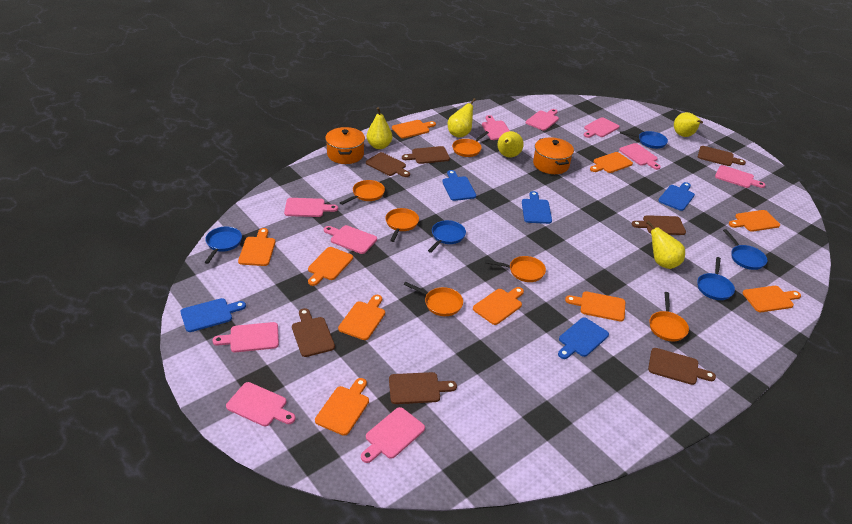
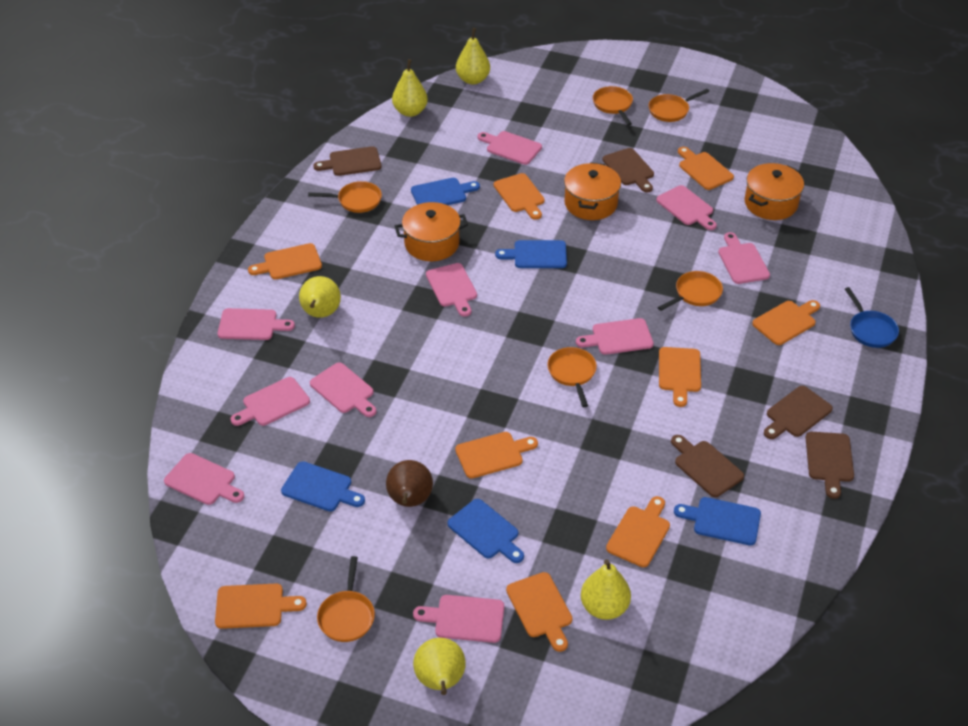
blue pan: [204,226,242,264] [428,220,466,253] [620,131,668,149] [697,257,735,300] [723,229,768,270] = 5 -> [845,287,899,348] = 1
brown cutting board: [292,308,335,357] [366,152,410,177] [389,372,457,404] [402,146,450,164] [632,215,686,235] [648,348,716,385] [698,146,746,166] = 7 -> [313,146,382,176] [603,148,654,193] [671,435,744,497] [764,386,833,439] [806,432,854,499] = 5
brown pear: none = 0 -> [386,460,433,507] = 1
orange cutting board: [238,228,275,266] [308,247,353,286] [315,378,369,436] [338,295,385,340] [392,120,436,139] [473,287,524,325] [565,291,625,322] [590,152,633,173] [729,210,780,232] [742,286,801,312] = 10 -> [215,584,307,629] [248,243,322,279] [455,432,538,479] [494,173,545,220] [506,572,572,652] [606,496,670,567] [659,347,701,407] [678,147,734,190] [752,300,820,345] = 9
orange pot: [325,127,365,164] [533,137,574,174] = 2 -> [395,202,468,261] [564,162,621,220] [745,163,804,220] = 3

